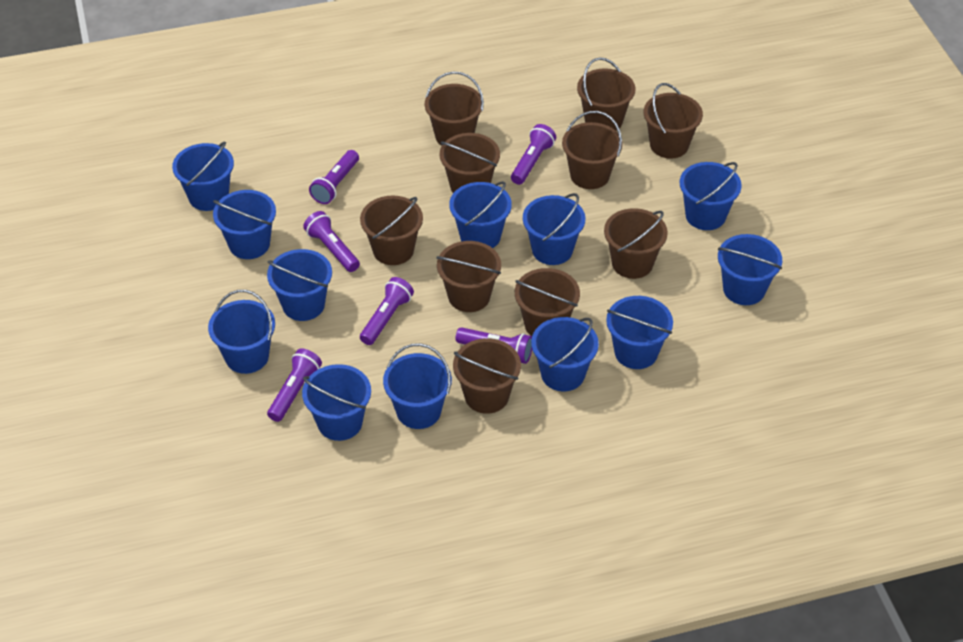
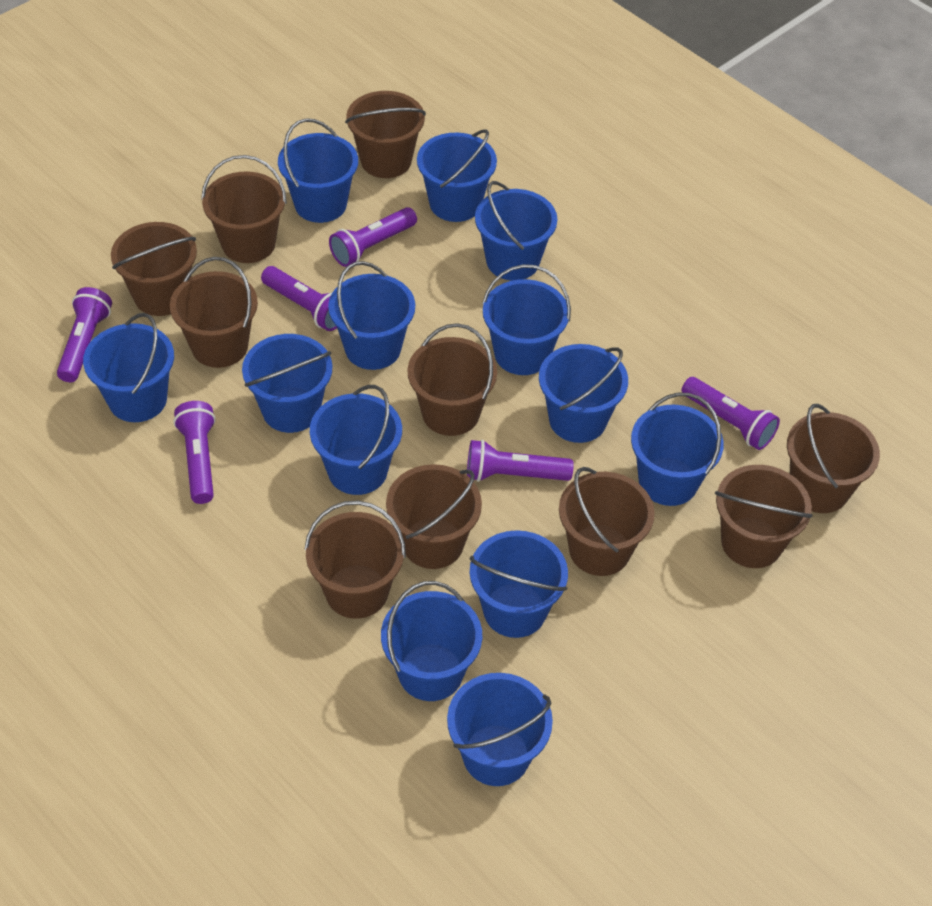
blue bucket: [172,141,234,211] [208,290,275,374] [213,190,276,259] [267,249,332,321] [302,364,371,441] [383,343,452,429] [449,181,512,248] [523,193,585,265] [531,317,599,391] [606,296,673,369] [680,162,742,230] [718,234,782,305] = 12 -> [83,313,174,422] [242,334,332,433] [278,118,358,223] [310,385,402,495] [328,261,415,370] [381,581,482,701] [417,129,497,222] [447,673,553,786] [470,530,568,638] [475,181,557,281] [482,264,571,375] [539,344,628,443] [631,393,724,506] = 13

